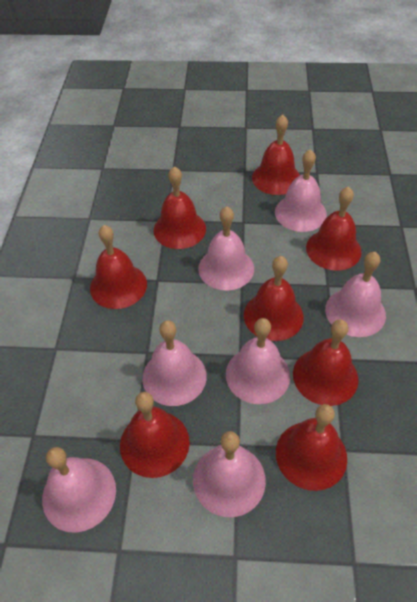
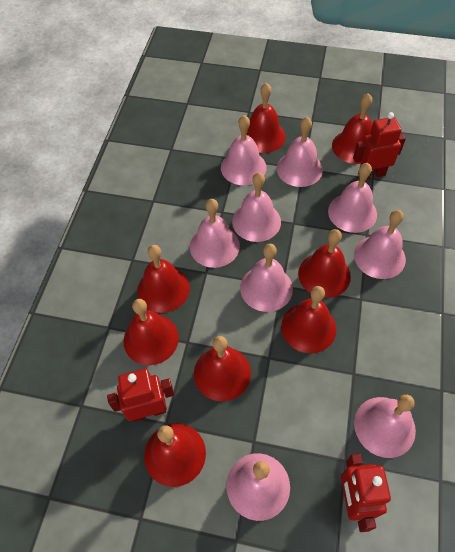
pink bell: [42,447,116,533] [142,320,207,406] [193,431,266,517] [198,206,254,290] [226,318,290,404] [275,149,327,232] [325,252,386,337] = 7 -> [190,199,240,268] [221,115,266,185] [226,453,290,521] [232,172,281,242] [240,243,293,312] [277,117,323,187] [328,163,377,233] [354,210,406,279] [354,395,416,458] = 9
red robot: none = 0 -> [107,369,174,421] [341,454,391,532] [353,112,406,179] = 3

